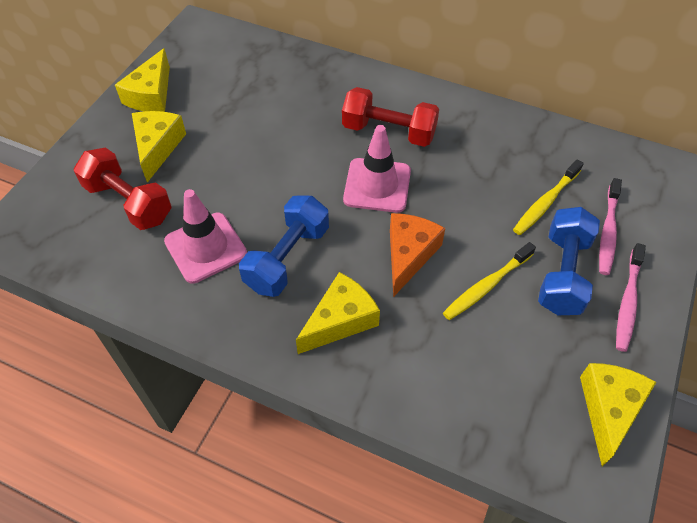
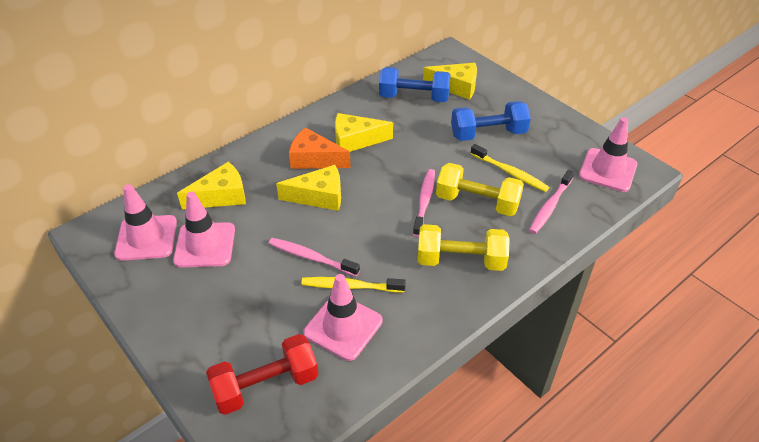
pink toothbrush: [599,178,622,275] [616,243,646,352] = 2 -> [269,238,360,276] [413,169,435,237] [529,170,574,234] = 3
pink traffic cone: [164,189,247,284] [343,125,411,213] = 2 -> [114,184,177,261] [173,192,235,268] [303,274,383,361] [579,117,637,192] = 4
red dumbbell: [74,147,172,230] [342,87,439,147] = 2 -> [206,334,318,415] = 1
yellow dumbbell: none = 0 -> [418,224,510,271] [436,163,524,216] = 2

